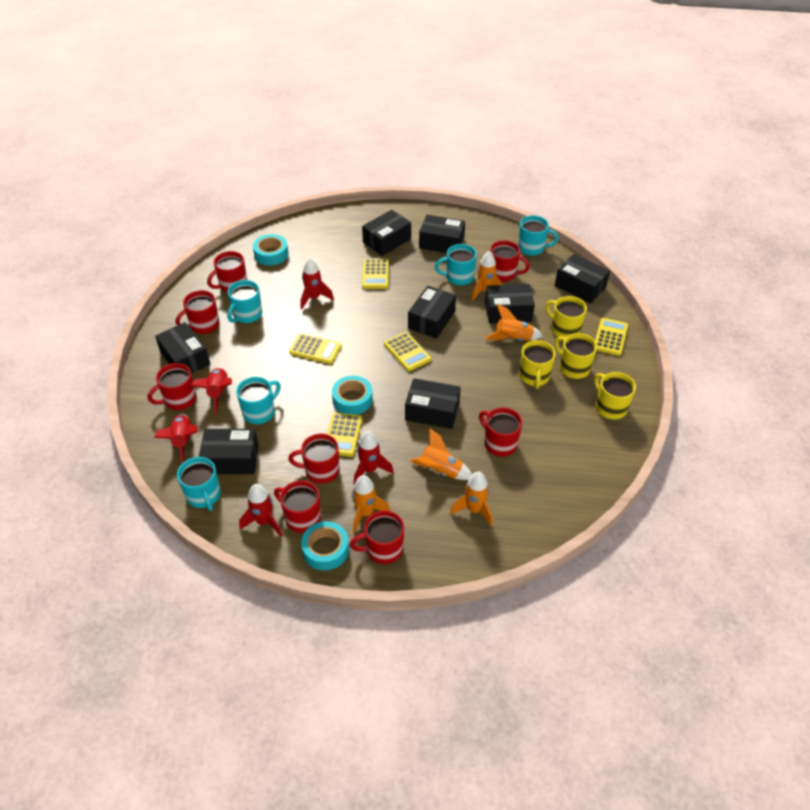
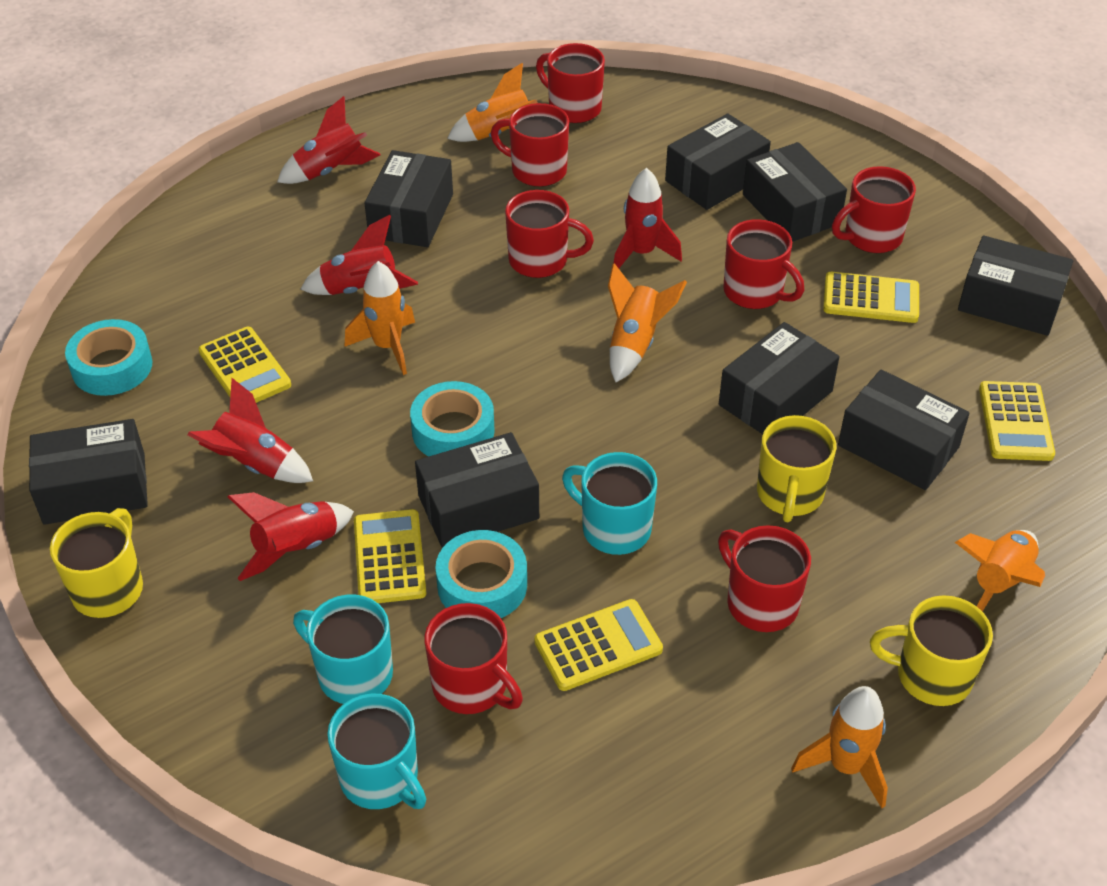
red mug: [148,363,197,410] [176,290,220,334] [207,251,247,293] [274,480,321,533] [288,433,340,484] [350,510,404,564] [479,408,522,457] [490,240,530,282] = 8 -> [425,603,523,714] [491,103,569,187] [505,190,594,278] [536,43,605,123] [718,525,811,632] [723,219,804,309] [832,166,916,253] = 7
turquoise mug: [177,457,221,511] [227,280,262,323] [236,377,281,424] [435,244,477,286] [518,215,559,256] = 5 -> [293,595,393,704] [327,694,426,809] [562,452,657,555] = 3
yellow mug: [519,340,556,389] [546,296,587,337] [555,333,597,379] [594,372,636,419] = 4 -> [50,508,143,618] [757,415,836,522] [870,595,993,706] = 3

